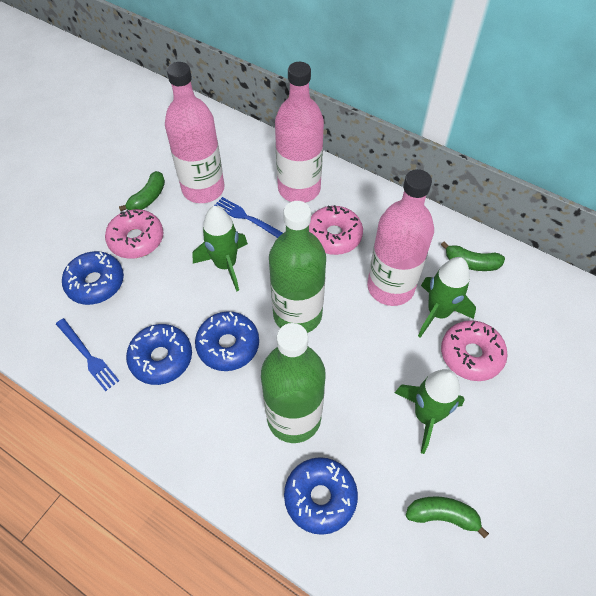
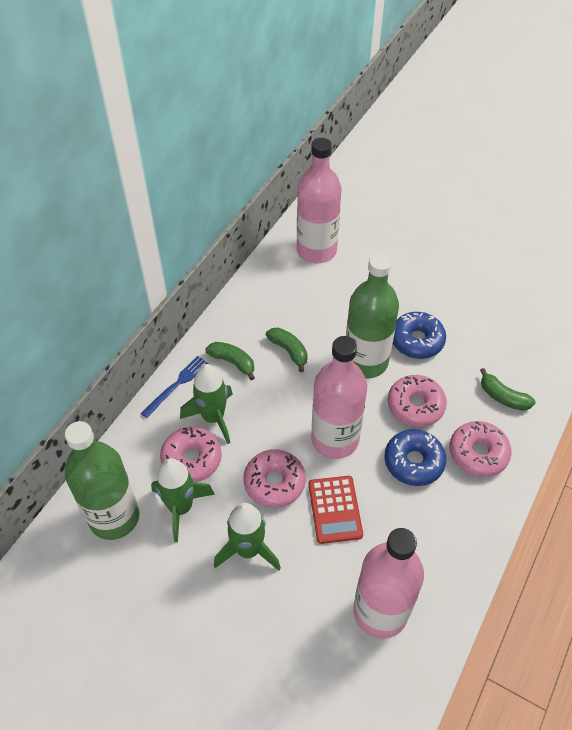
blue donut: [62,251,124,305] [126,324,192,385] [195,311,259,371] [284,457,358,535] = 4 -> [384,429,446,486] [393,312,446,359] = 2
blue fork: [56,318,119,391] [214,197,283,238] = 2 -> [141,356,208,418] = 1
pink donut: [105,209,163,259] [309,205,363,255] [441,320,508,381] = 3 -> [160,427,222,482] [243,449,306,508] [388,375,447,427] [449,421,512,477] = 4
red calculator: none = 0 -> [308,476,363,544] = 1

